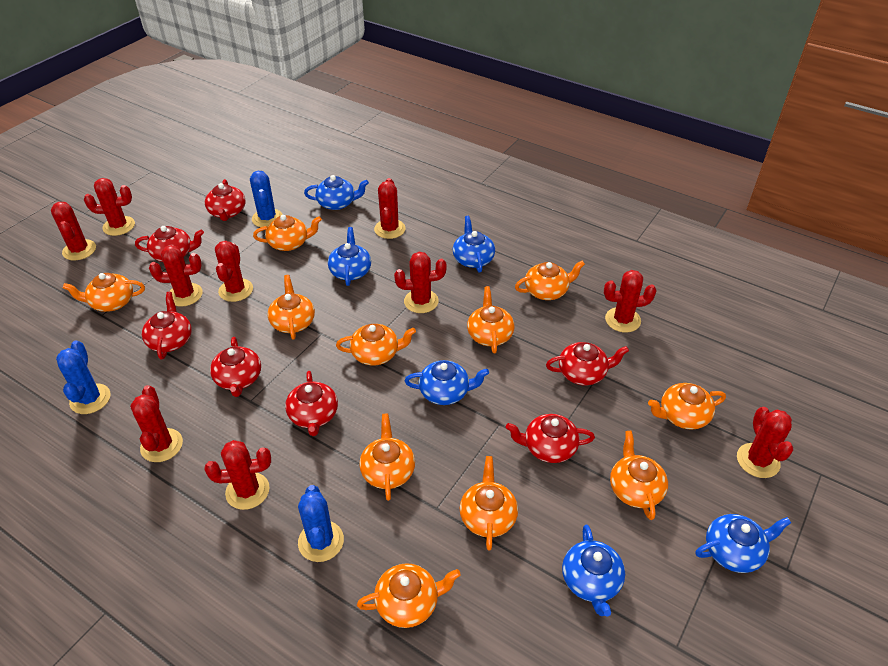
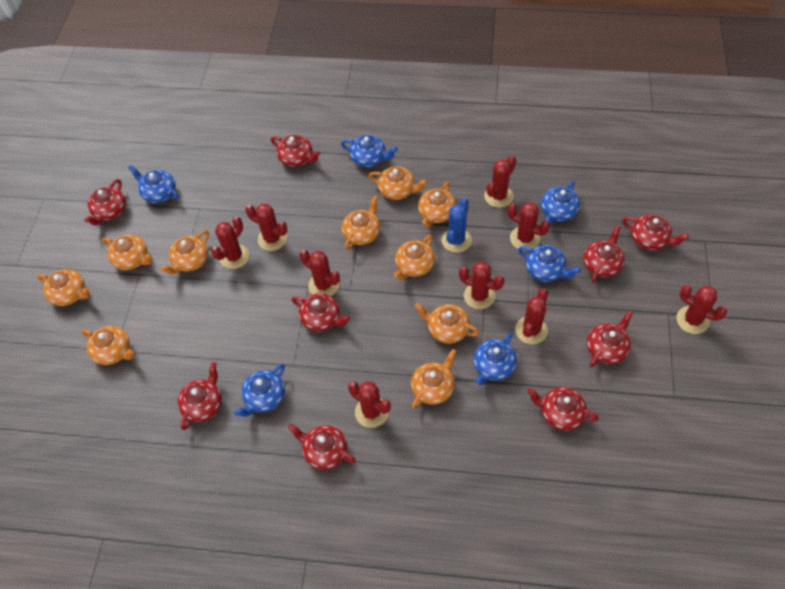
blue cactus: [56,340,111,414] [250,171,283,227] [298,485,344,562] = 3 -> [442,198,472,253] = 1
orange teapot: [63,273,145,312] [253,215,322,251] [268,275,315,340] [336,324,416,366] [357,563,461,628] [359,414,415,501] [460,456,518,551] [467,286,514,354] [515,261,585,300] [610,431,668,520] [648,383,726,429] = 11 -> [37,269,90,306] [81,326,134,365] [102,235,152,270] [161,230,209,275] [342,195,380,250] [369,166,428,200] [394,234,435,280] [411,349,456,409] [415,303,480,344] [418,182,456,228] = 10
red cactus: [51,202,96,260] [84,178,135,236] [130,385,183,462] [149,245,202,307] [204,440,271,510] [215,241,253,302] [374,178,406,239] [394,252,447,313] [604,270,657,333] [737,407,793,478] = 10 -> [211,216,249,269] [245,204,287,251] [299,250,340,296] [348,381,391,428] [459,262,505,309] [484,155,516,208] [507,202,550,251] [515,289,548,344] [677,285,728,334] = 9
red teapot: [135,226,204,262] [142,292,192,360] [205,179,246,221] [210,337,261,397] [285,371,338,436] [506,414,595,463] [546,342,629,385] = 7 -> [84,179,126,225] [178,362,222,430] [271,135,320,167] [288,424,356,470] [292,293,350,332] [527,387,599,430] [583,225,625,283] [587,311,633,367] [622,214,689,250] = 9

